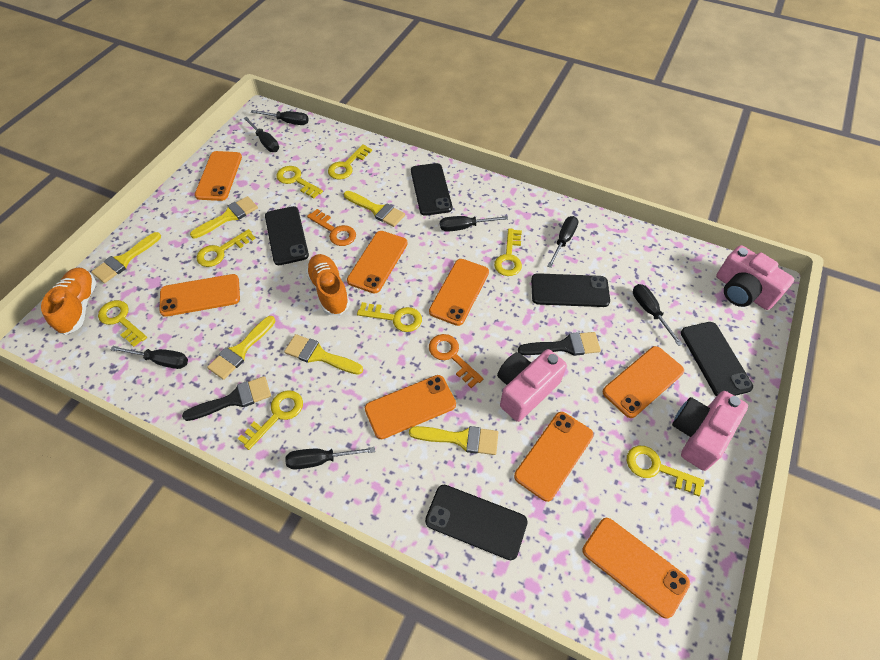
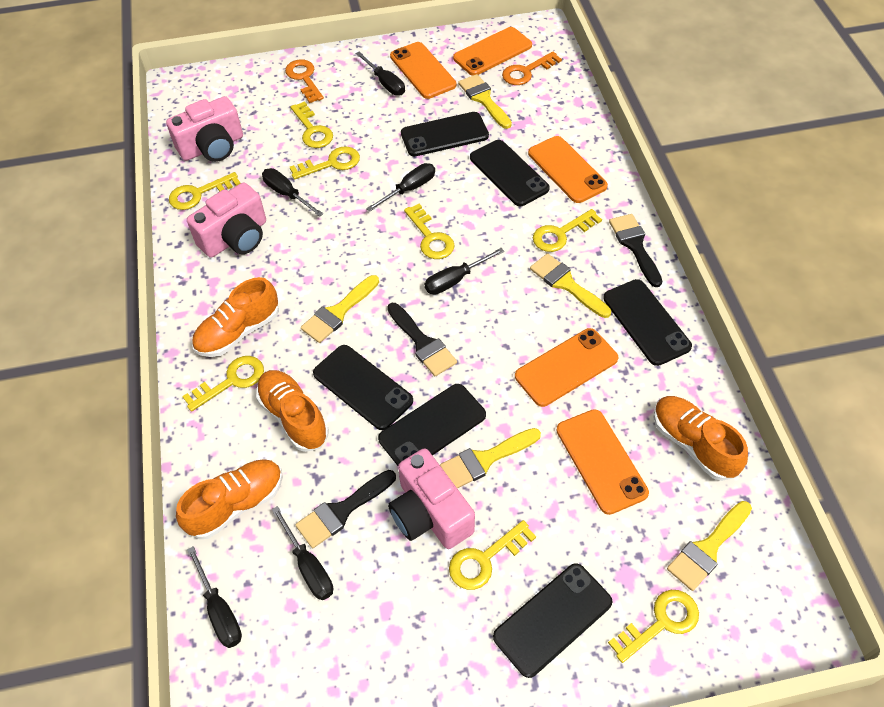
black brush: [182,376,271,421] [518,332,601,356] = 2 -> [295,470,396,548] [387,303,457,376] [609,214,662,287] = 3
black phone: [265,206,309,265] [411,163,452,216] [425,485,528,560] [531,273,610,307] [681,322,753,397] = 5 -> [313,345,413,430] [378,384,486,466] [401,112,489,156] [470,140,550,206] [493,563,613,678] [603,279,692,366] = 6
black screwdriver: [111,346,188,369] [243,117,279,152] [251,110,309,125] [285,447,375,470] [440,216,508,232] [547,216,579,268] [633,284,682,346] = 7 -> [187,546,242,648] [262,168,323,217] [272,506,333,600] [355,52,405,96] [366,163,435,212] [425,248,504,295] = 6
orange phone: [159,274,240,317] [195,151,242,201] [347,231,408,294] [365,375,456,439] [429,259,489,326] [514,412,594,502] [583,518,690,619] [603,346,684,418] = 8 -> [390,42,456,99] [453,27,532,76] [515,328,618,407] [528,136,608,203] [556,409,649,515] = 5
orange shoe: [41,268,97,335] [306,254,350,315] = 2 -> [176,459,283,539] [192,277,279,357] [256,370,329,452] [654,396,748,481] = 4
yellow brush: [91,232,161,283] [190,196,258,238] [207,316,276,380] [284,334,363,375] [344,191,405,227] [409,426,498,455] = 6 -> [301,275,379,343] [440,428,541,488] [458,74,512,129] [530,253,611,318] [667,501,752,591] = 5

